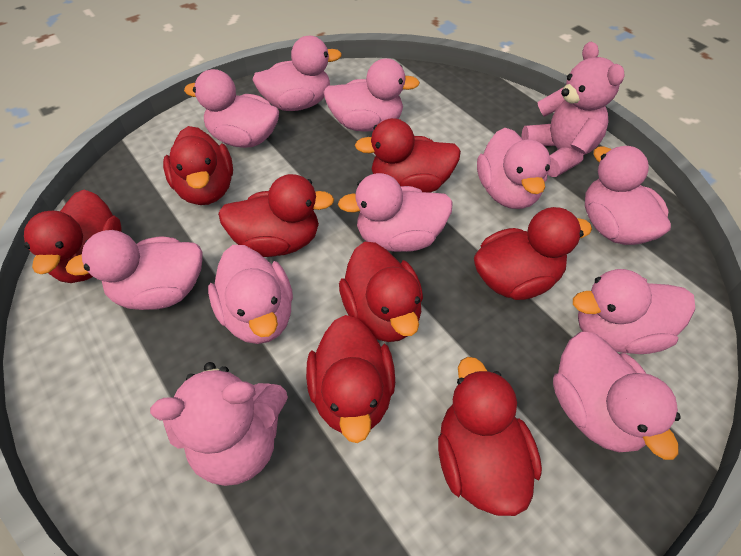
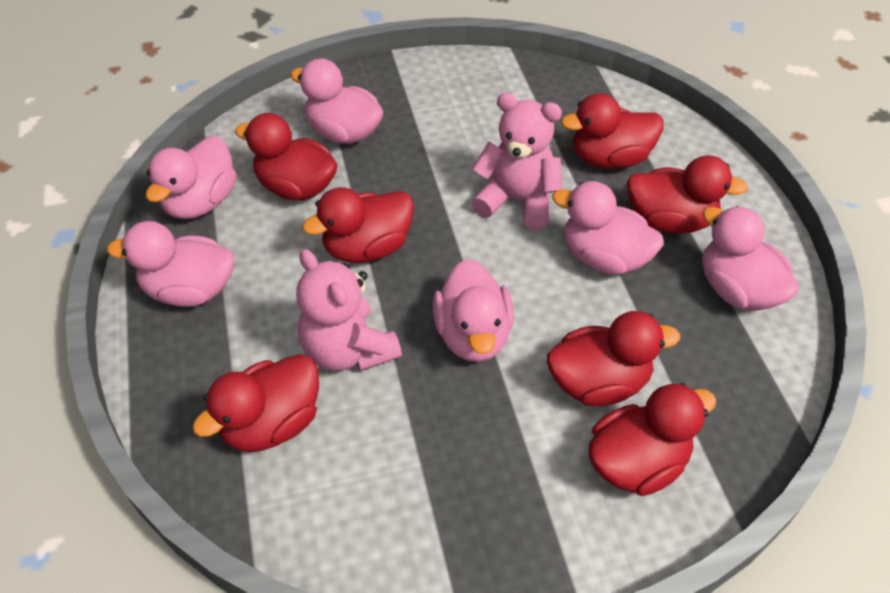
pink duck: [66,230,202,310] [184,69,280,148] [208,245,293,344] [252,36,342,111] [323,58,420,132] [338,173,453,252] [477,128,551,209] [553,332,681,460] [573,269,695,354] [585,146,671,245] = 10 -> [107,221,234,307] [146,136,236,219] [290,58,383,144] [433,259,514,362] [552,181,664,275] [702,206,799,311] = 6
red duck: [24,190,122,283] [163,126,233,205] [218,174,334,257] [306,315,395,443] [339,242,423,342] [355,118,461,193] [438,357,542,516] [474,207,592,300] = 8 -> [192,354,319,452] [235,113,338,200] [302,188,414,263] [547,311,680,407] [561,93,664,169] [588,383,716,496] [627,155,748,234] = 7

